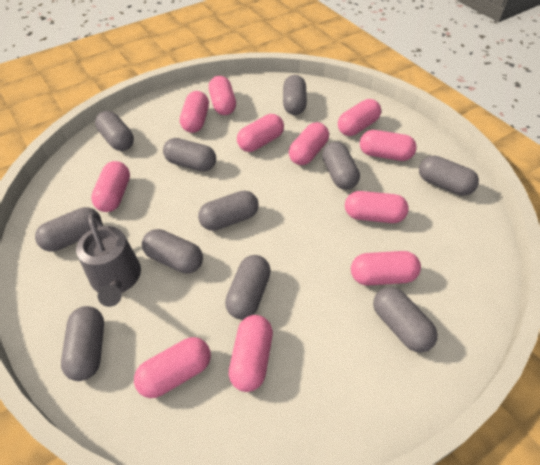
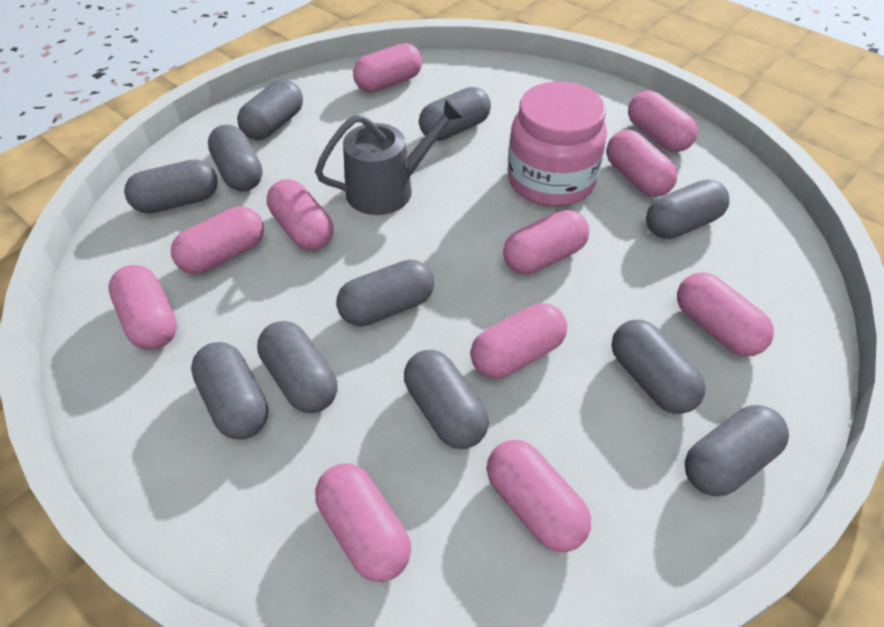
pink jar: none = 0 -> [508,81,607,207] = 1

